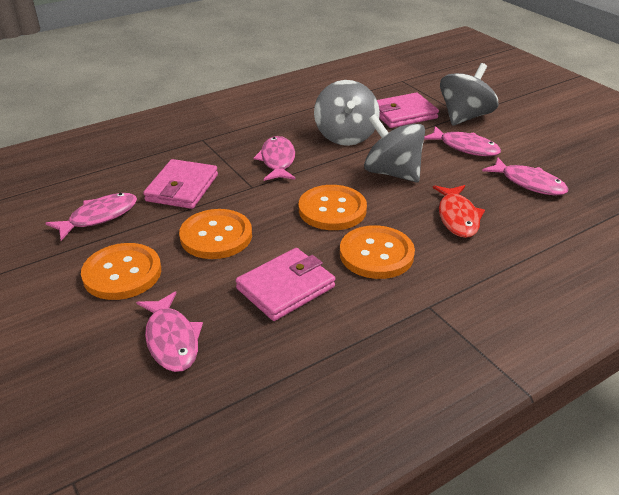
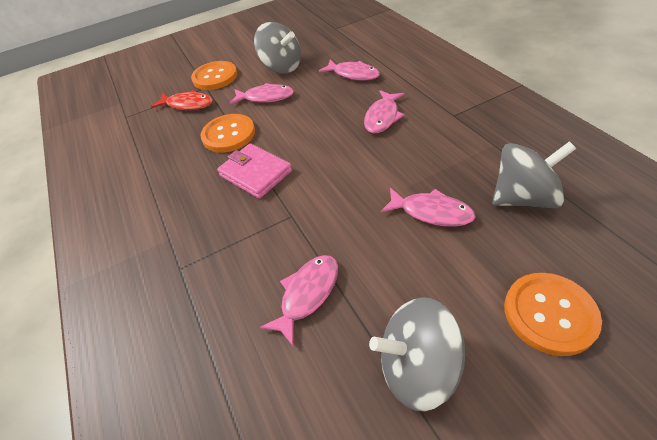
orange button: [81,243,161,300] [179,209,252,259] [299,185,367,230] [340,225,415,279] = 4 -> [191,61,237,90] [201,114,255,153] [504,273,602,356] = 3
pink wallet: [143,159,218,209] [236,248,335,321] [377,93,439,128] = 3 -> [217,143,292,199] = 1

